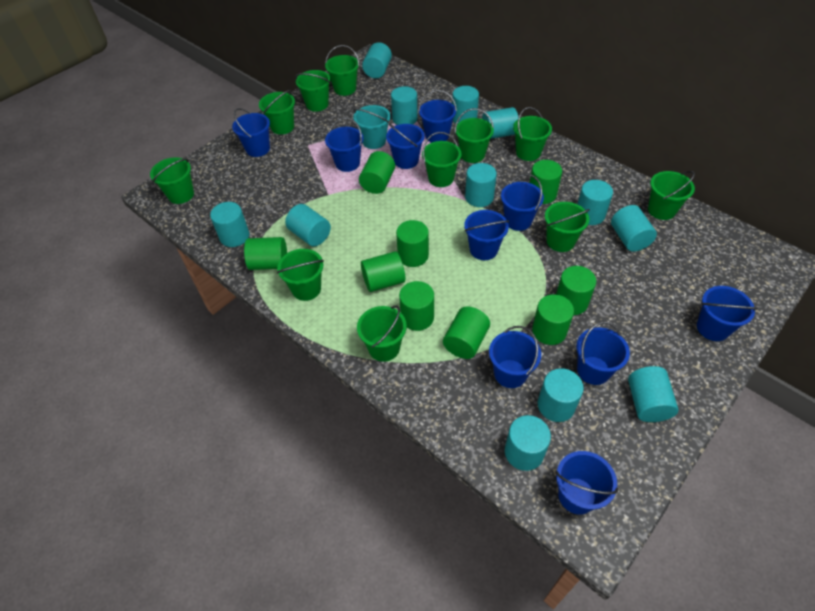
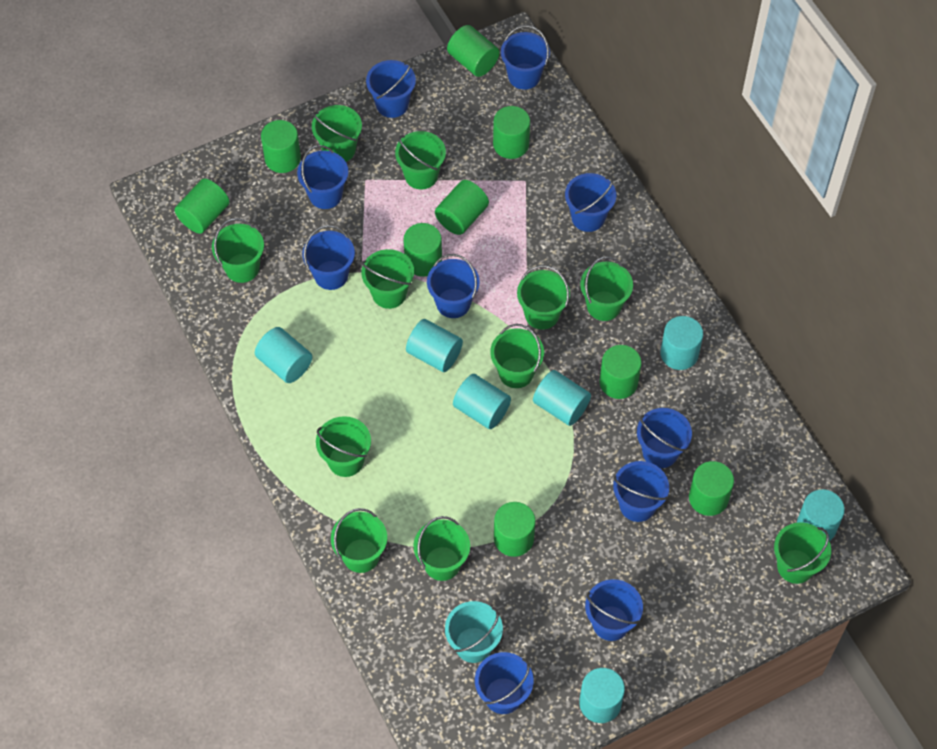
turquoise cylinder: [210,202,249,247] [285,204,331,246] [362,42,392,78] [391,86,418,125] [452,86,479,124] [465,163,497,207] [482,107,519,139] [505,415,551,471] [538,368,584,422] [577,180,613,225] [611,205,657,252] [628,366,679,422] = 12 -> [255,327,312,383] [406,319,463,372] [453,374,511,429] [533,370,591,426] [579,668,625,723] [660,316,703,370] [797,489,845,541] = 7

